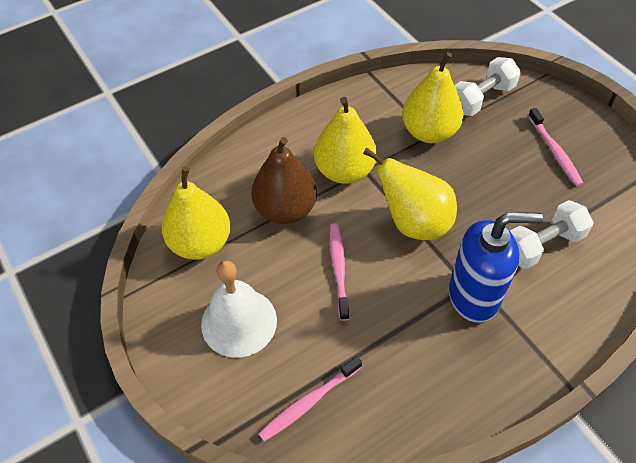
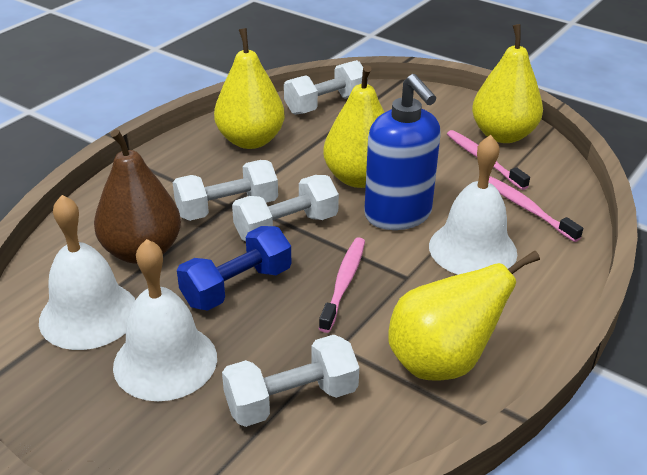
blue dumbbell: none = 0 -> [177,226,291,311] = 1
white bell: [201,260,277,358] = 1 -> [39,195,135,350] [113,239,217,401] [429,135,517,275] = 3
white dumbbell: [455,57,521,116] [510,200,594,269] = 2 -> [173,160,278,221] [222,335,359,427] [232,175,339,241] [284,60,368,115] = 4

